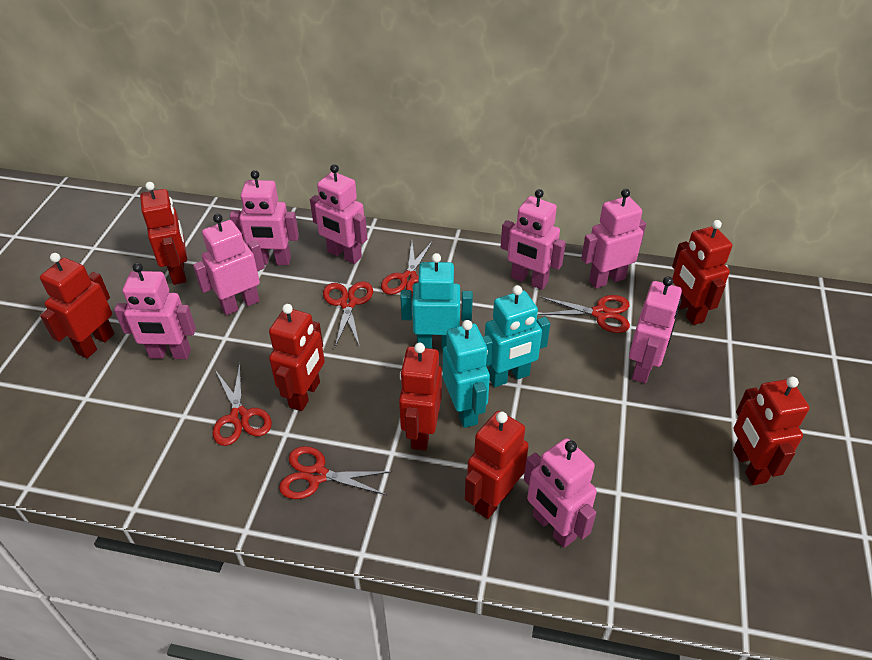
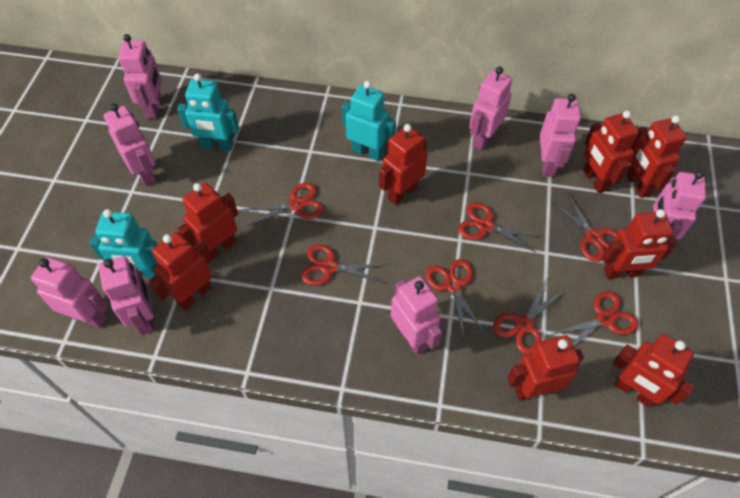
red robot: [40,253,114,358] [140,182,187,285] [269,304,325,411] [399,343,442,451] [465,411,529,519] [672,220,732,325] [733,377,810,485] = 7 -> [149,232,212,310] [177,183,238,260] [379,124,428,205] [507,335,584,401] [583,111,639,193] [602,209,677,279] [613,334,694,407] [626,115,687,198] = 8
red scissors: [212,363,272,446] [279,446,392,499] [323,281,373,347] [381,241,433,297] [538,295,630,333] = 5 -> [241,183,324,227] [301,244,388,286] [426,259,485,339] [458,202,542,253] [493,280,565,354] [550,291,638,346] [551,194,617,262] = 7

